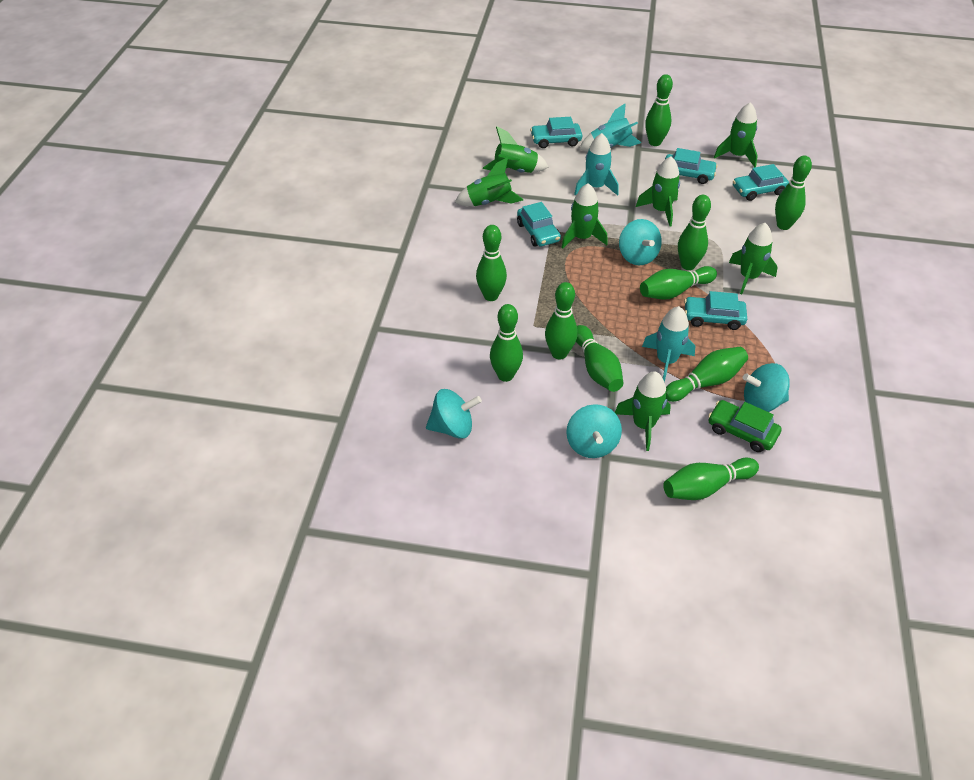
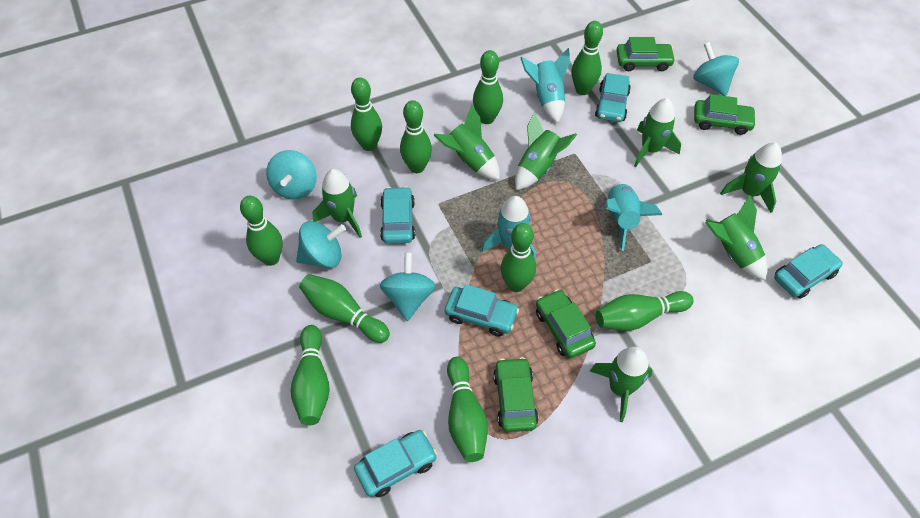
green car: [708,400,781,452] = 1 -> [493,357,539,432] [536,289,596,359] [616,37,676,71] [694,94,756,135] = 4

